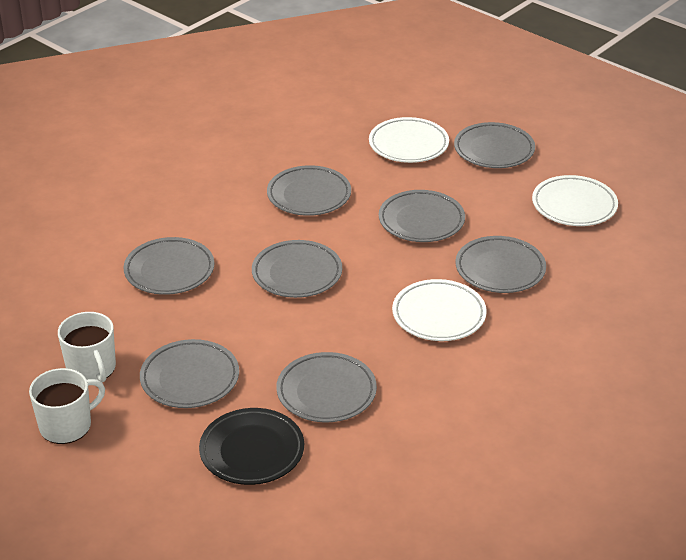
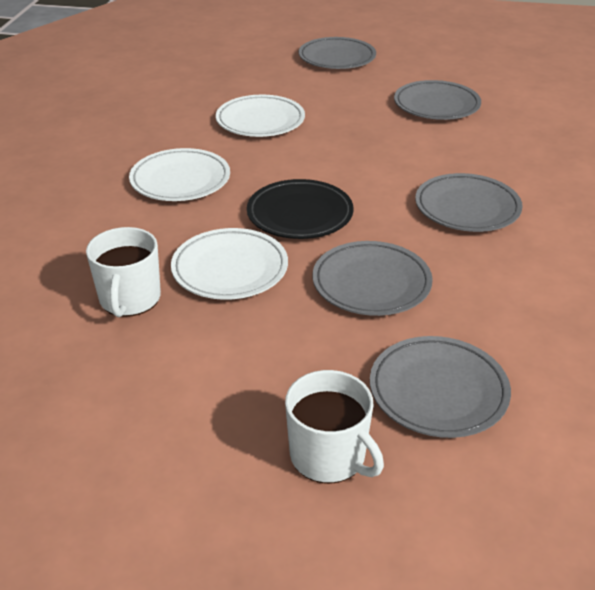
grey plate: [123,237,215,295] [140,339,239,408] [252,240,342,298] [267,165,351,216] [276,352,377,422] [379,190,465,242] [454,122,535,168] [455,236,546,293] = 8 -> [299,37,376,69] [312,241,433,316] [370,336,511,438] [394,80,481,120] [415,173,523,232] = 5

